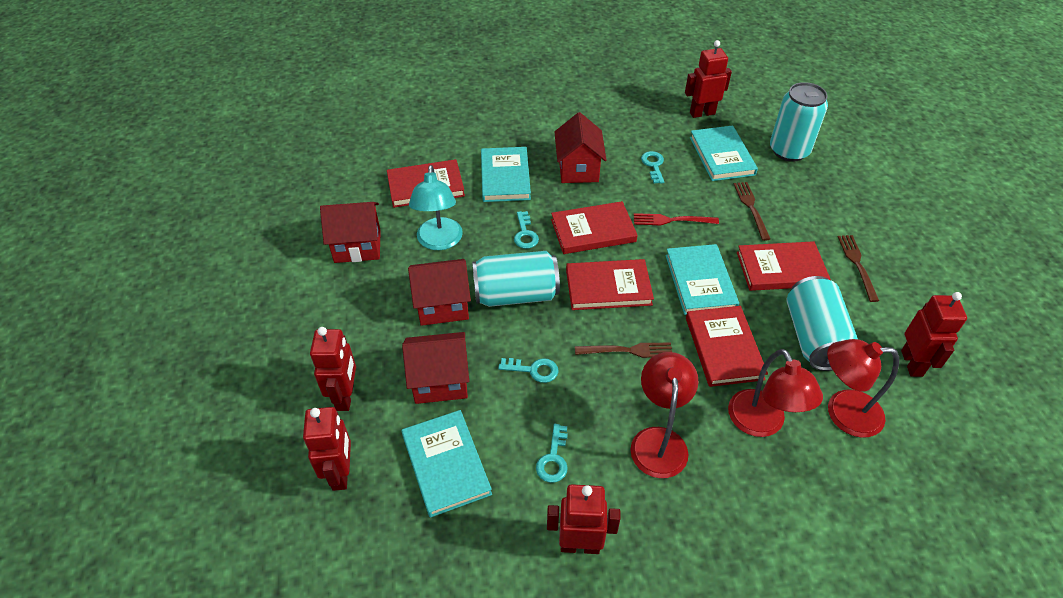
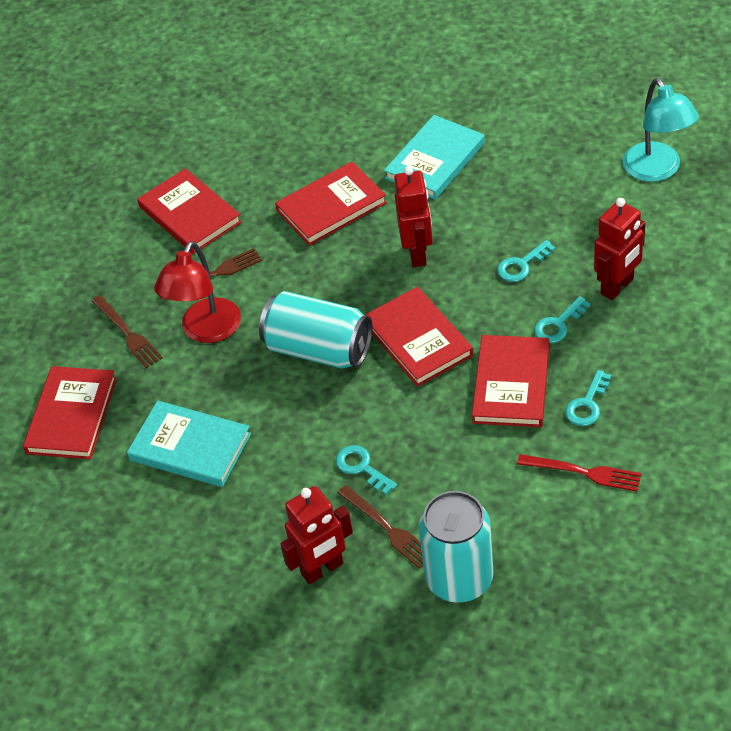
red house: [320,202,381,263] [402,332,469,404] [408,259,471,326] [555,112,607,183] = 4 -> none = 0
red lamp: [630,352,699,478] [728,349,823,437] [827,339,899,438] = 3 -> [154,241,241,343] = 1
red robot: [303,407,351,491] [310,327,356,411] [547,484,621,554] [685,40,732,118] [901,292,967,377] = 5 -> [280,486,353,584] [394,166,433,267] [594,198,645,300] = 3
turquoise book: [401,410,492,518] [481,147,531,202] [665,244,739,315] [690,126,758,181] = 4 -> [127,401,251,487] [384,115,485,200] = 2
turquoise can: [472,251,560,307] [770,82,828,162] [786,276,858,371] = 3 -> [259,291,373,369] [419,491,494,603] = 2

